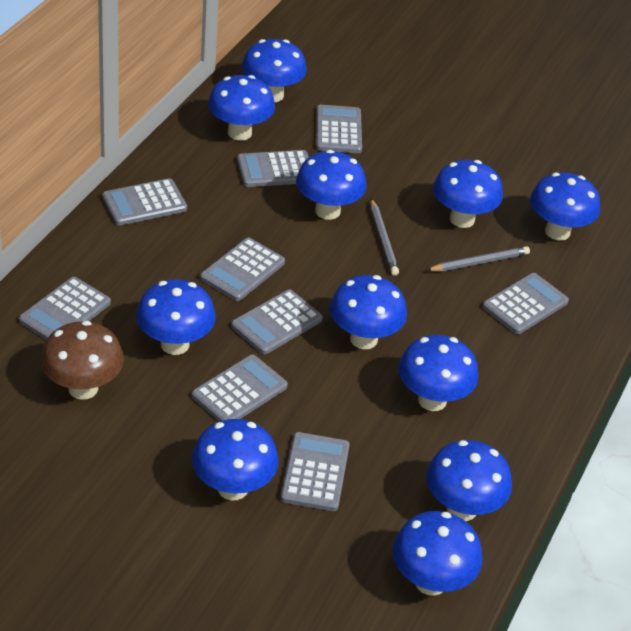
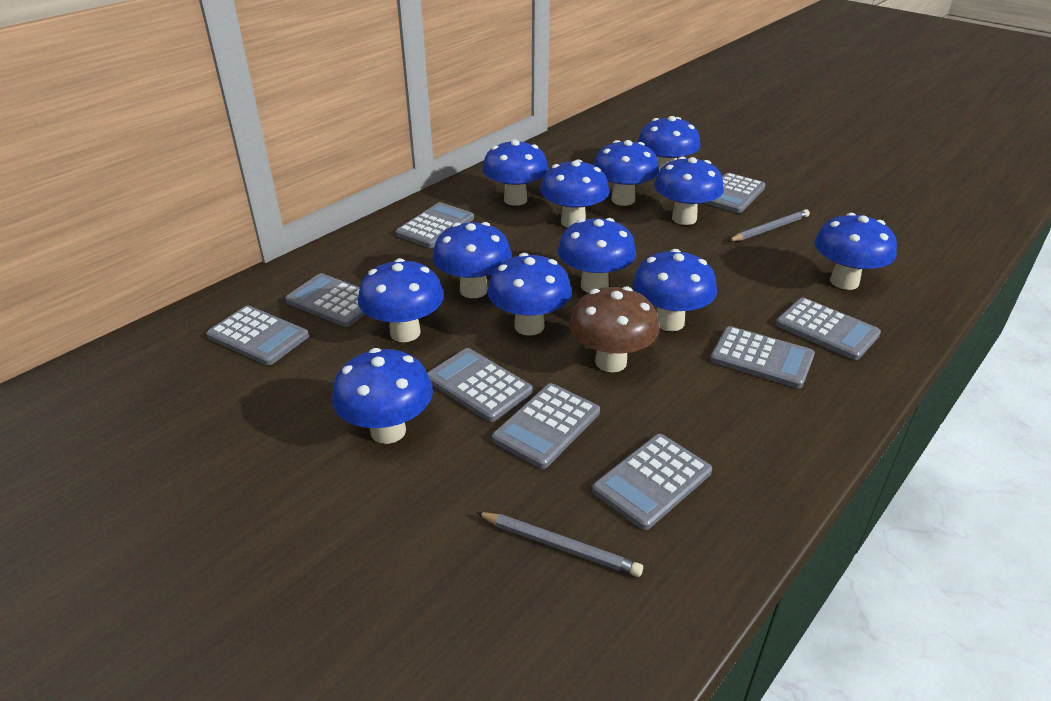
blue mushroom: [136,279,216,355] [192,419,279,501] [208,75,275,141] [242,39,307,102] [296,150,367,220] [330,275,407,349] [392,511,482,596] [398,335,478,411] [426,440,512,521] [433,160,503,228] [530,172,600,241] = 11 -> [332,348,433,444] [358,258,444,342] [432,222,512,298] [482,139,548,206] [487,253,572,336] [540,159,609,228] [558,218,636,293] [594,140,659,206] [632,249,717,331] [638,116,700,171] [654,156,724,225] [814,213,897,290] = 12

